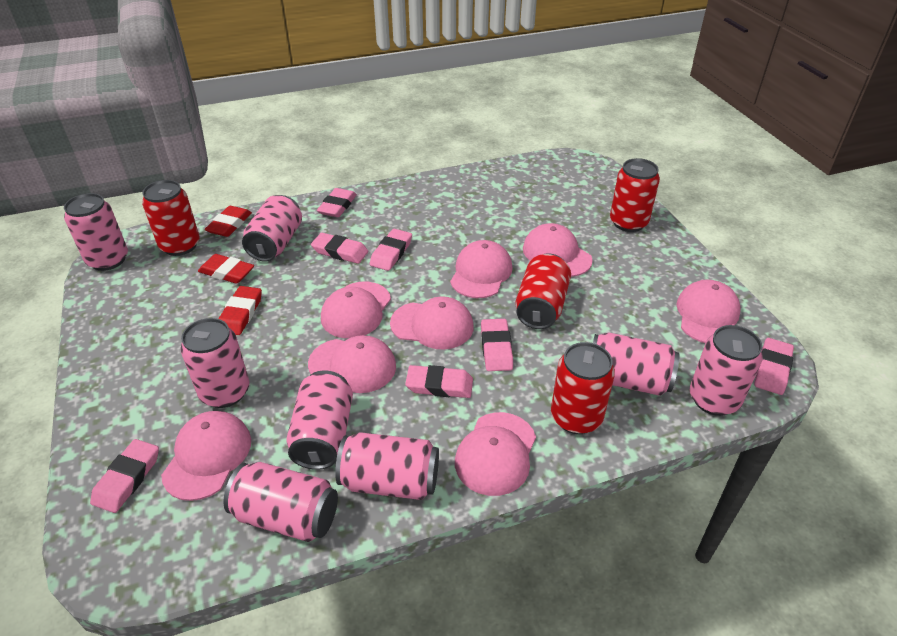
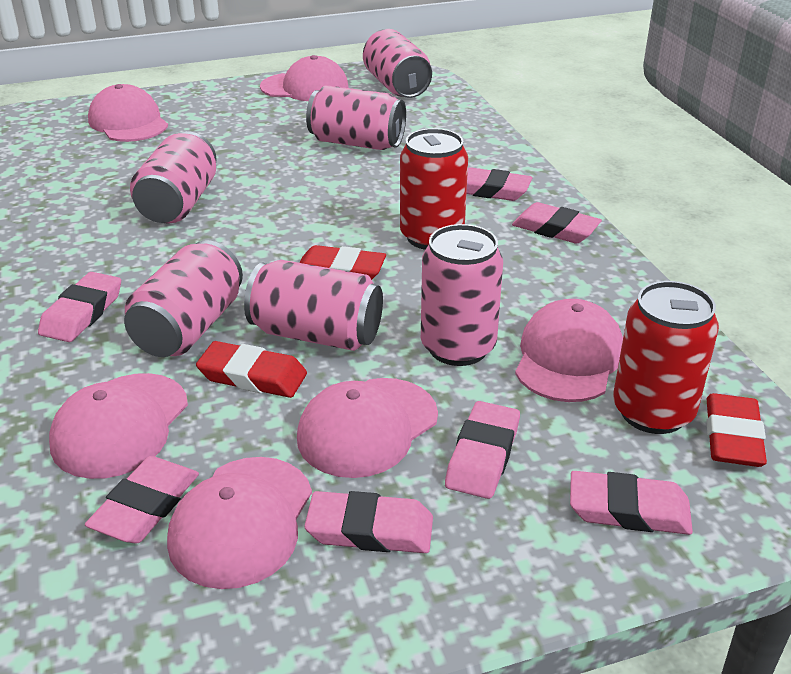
pink can: [64,193,128,271] [180,318,249,408] [224,462,338,542] [242,195,302,262] [286,370,353,470] [335,432,439,500] [593,332,680,396] [690,325,763,416] = 8 -> [124,240,243,357] [130,131,216,224] [244,260,383,351] [306,85,406,150] [363,29,432,98] [421,224,503,366] = 6
pink cap: [161,411,251,501] [308,335,396,393] [321,282,391,338] [390,296,474,349] [450,240,513,298] [455,412,536,496] [523,223,592,277] [676,279,741,343] = 8 -> [49,373,188,479] [88,84,168,142] [167,457,312,589] [260,55,348,101] [297,378,438,478] [515,299,623,402] = 6
red can: [142,180,200,256] [515,253,571,329] [551,342,615,434] [610,158,660,232] = 4 -> [400,128,468,250] [613,281,719,434] = 2

